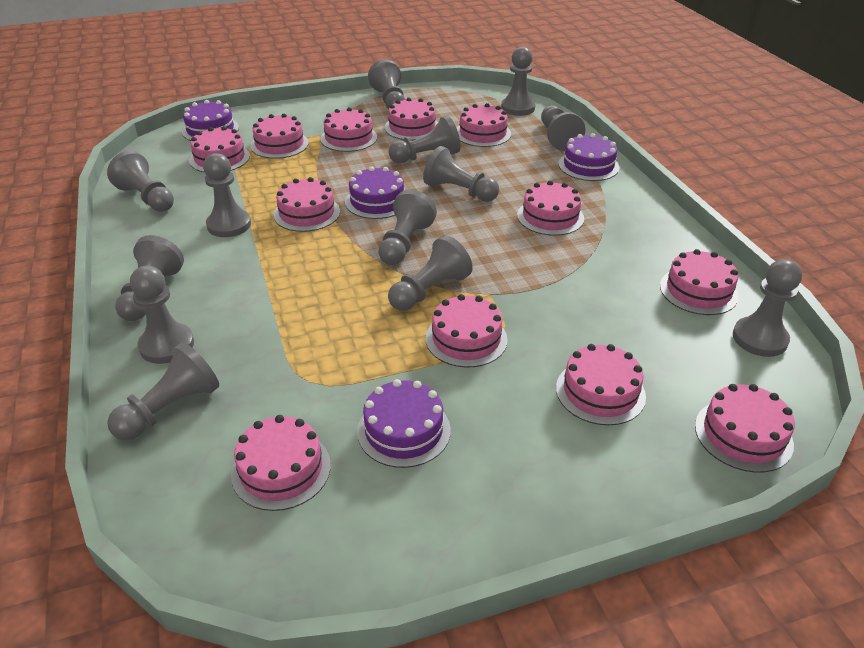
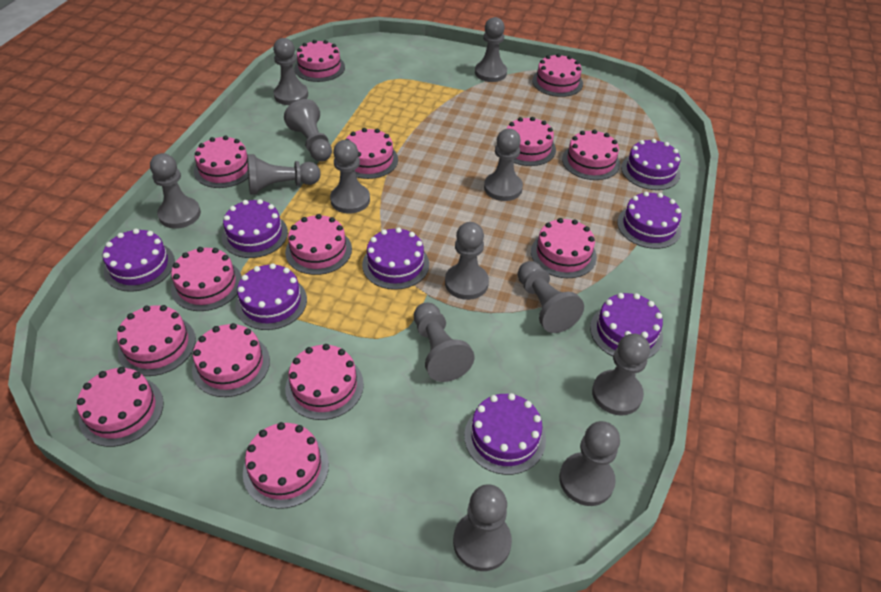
pink cake: [189,126,250,172] [231,415,331,511] [250,114,309,159] [274,177,340,232] [320,107,377,152] [385,98,438,140] [426,294,508,368] [457,103,511,147] [517,180,584,236] [556,344,646,425] [660,249,739,315] [695,384,795,473] = 12 -> [77,367,164,447] [117,305,196,376] [171,247,242,311] [192,323,270,397] [194,136,248,188] [243,422,329,509] [285,214,352,275] [285,344,364,420] [294,40,345,82] [345,128,398,179] [506,117,556,166] [531,218,597,278] [532,54,583,97] [562,129,620,180] = 14
purple cake: [182,100,239,141] [345,166,404,219] [357,379,451,468] [558,133,619,181] = 4 -> [103,229,175,292] [222,199,288,258] [235,263,307,330] [362,227,429,290] [464,393,546,475] [590,293,663,359] [617,191,681,249] [621,139,680,190] = 8

